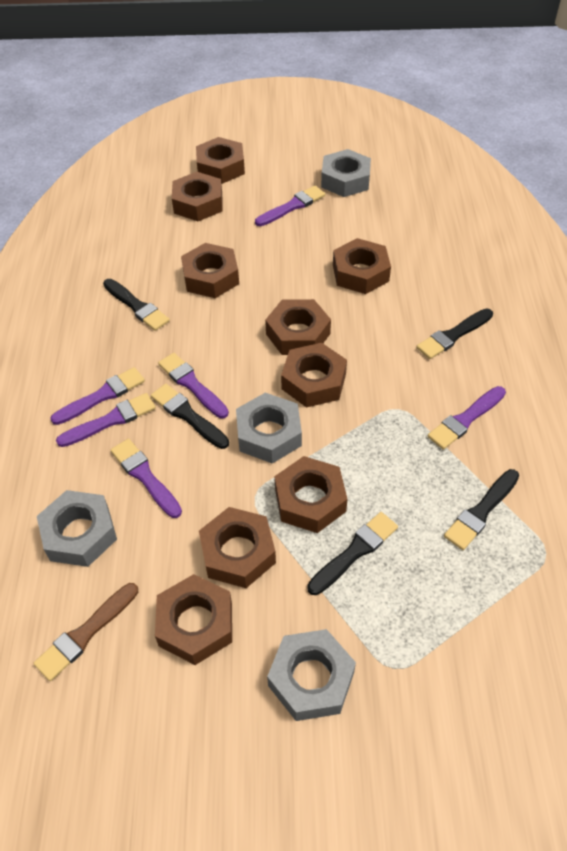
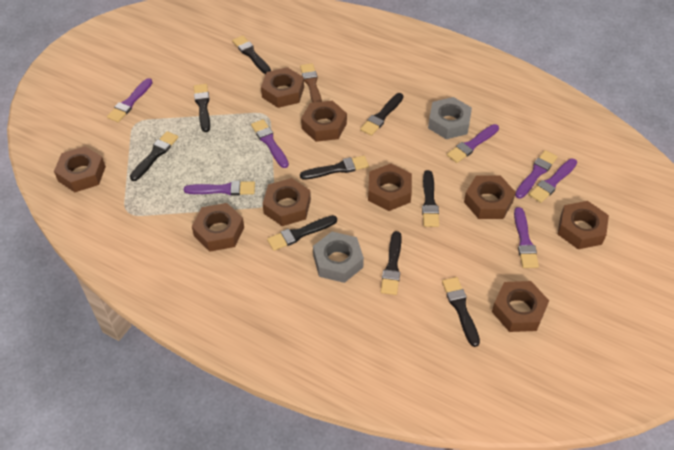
black brush: [103,279,170,331] [151,384,229,449] [307,512,398,595] [416,309,493,359] [444,469,519,550] = 5 -> [130,131,178,181] [193,84,210,132] [232,35,271,74] [267,215,337,251] [300,156,369,179] [360,93,403,136] [380,231,402,295] [422,170,439,227] [442,277,480,347] = 9
grey nut: [37,490,117,567] [236,393,302,463] [267,629,356,721] [321,149,371,197] = 4 -> [313,232,364,283] [428,97,472,139] = 2
purple brush: [50,367,145,425] [56,393,156,447] [111,439,182,518] [158,353,229,418] [255,186,325,226] [428,386,506,450] = 6 -> [107,78,153,122] [184,181,255,196] [251,119,289,168] [447,124,499,163] [514,207,539,268] [515,150,558,199] [529,159,577,203] = 7

